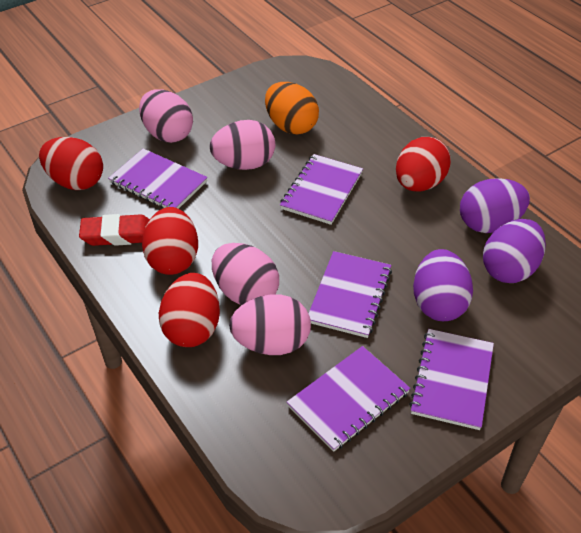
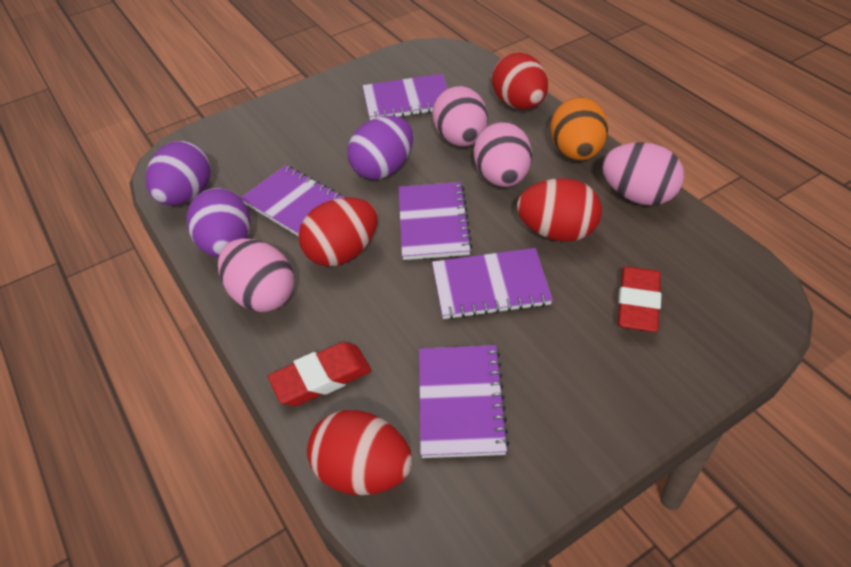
red eraser: [79,214,150,246] = 1 -> [268,342,371,406] [618,266,661,332] = 2

